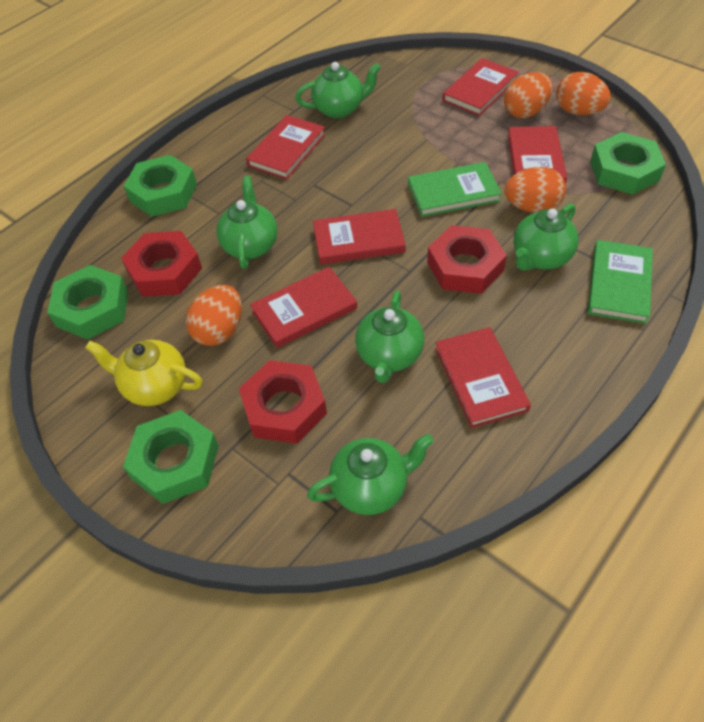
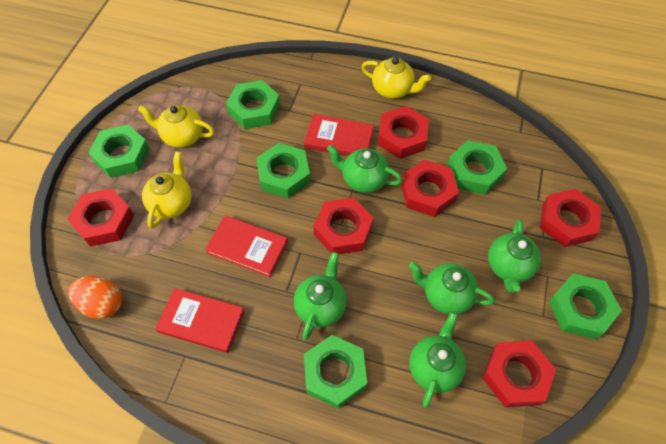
green book: [408,162,502,217] [588,240,653,324] = 2 -> none = 0
green nut: [47,265,128,340] [123,410,219,504] [124,155,197,217] [590,132,666,195] = 4 -> [88,125,150,178] [226,80,280,129] [256,143,310,198] [304,335,367,409] [447,140,507,195] [549,274,622,339] = 6
orange egg: [186,285,242,346] [504,72,552,118] [505,167,566,213] [556,72,611,116] = 4 -> [68,276,122,319] = 1
red book: [246,115,326,180] [250,267,357,348] [313,209,406,265] [435,327,531,428] [442,58,519,116] [508,126,567,185] = 6 -> [155,288,244,353] [205,215,288,277] [304,114,374,156] = 3
red nut: [121,231,202,297] [239,360,327,444] [427,225,507,294] = 3 -> [68,188,134,247] [313,198,374,254] [378,106,429,159] [401,160,459,217] [482,341,556,407] [540,189,601,247] = 6
yellow teapot: [85,340,203,406] = 1 -> [138,105,214,148] [142,151,192,229] [361,57,431,99] = 3

